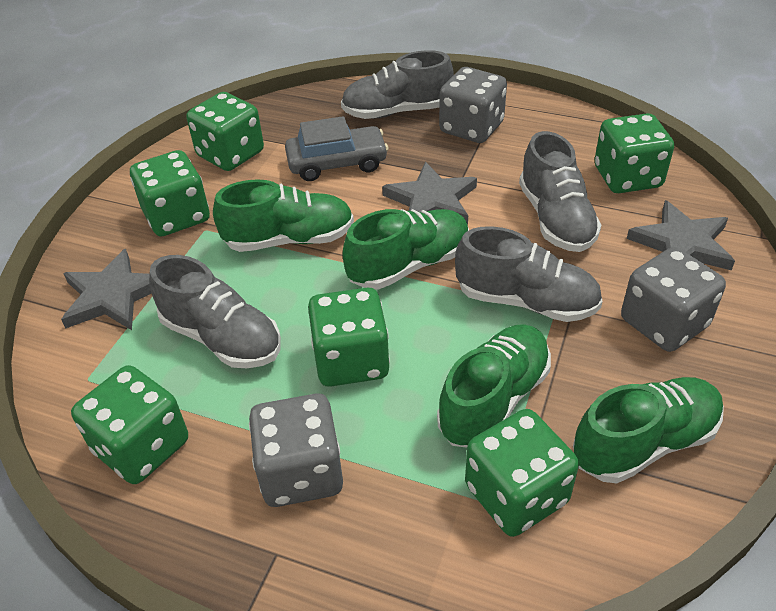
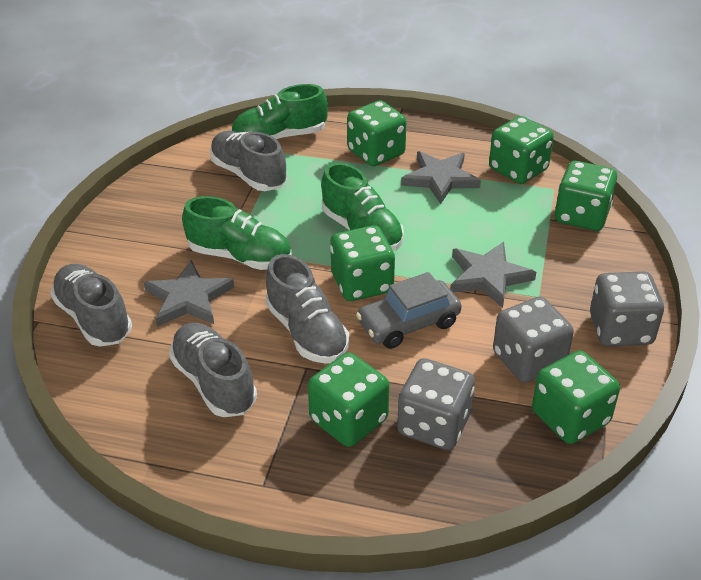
green shoe: [213,179,354,252] [342,209,469,290] [437,324,551,447] [573,377,724,483] = 4 -> [182,196,292,270] [231,84,328,140] [321,163,404,251] = 3

